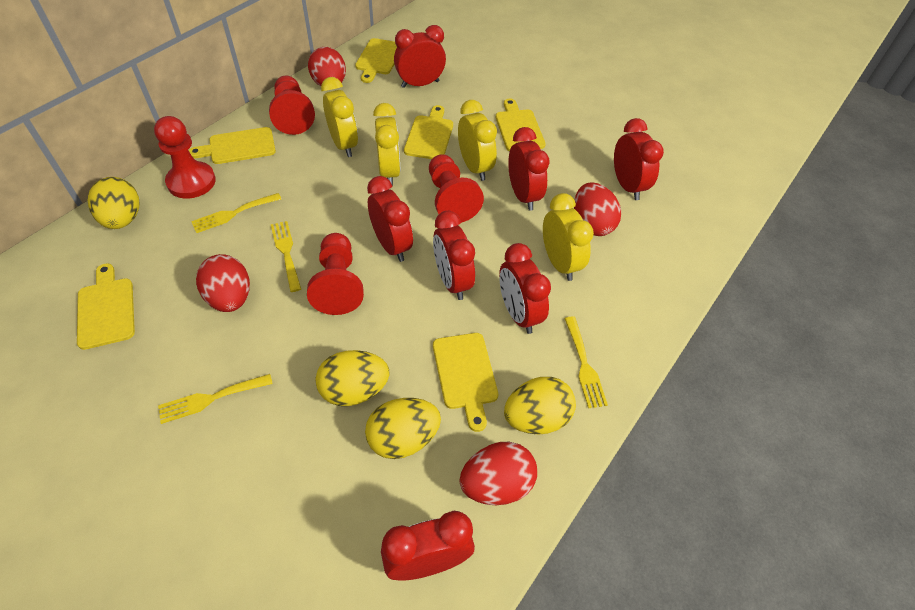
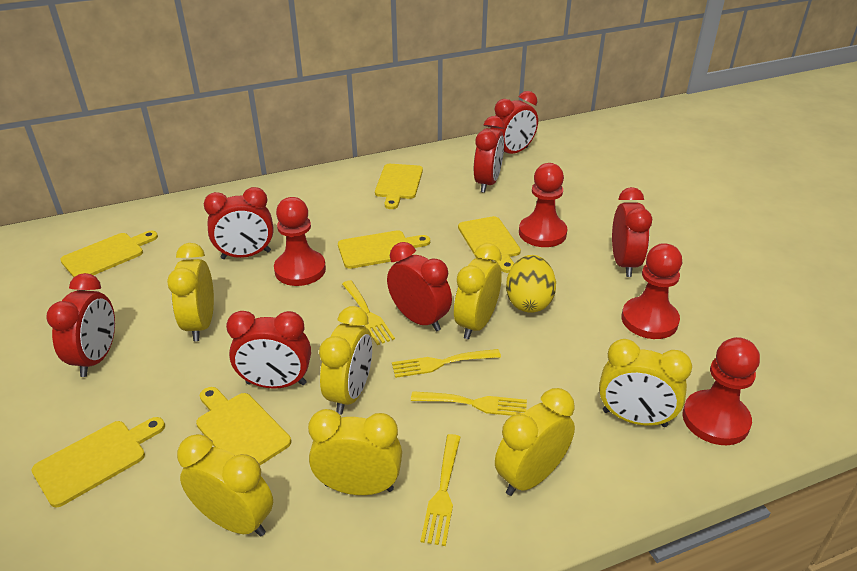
red egg: [196,254,250,312] [308,47,346,86] [460,442,537,505] [574,182,621,236] = 4 -> none = 0
yellow clock: [321,77,358,157] [373,103,400,186] [458,100,497,181] [543,193,594,281] = 4 -> [167,243,214,341] [177,434,273,537] [308,409,402,495] [319,306,372,415] [454,243,502,339] [495,388,575,496] [599,339,692,427] = 7
yellow egg: [87,177,139,229] [316,350,389,406] [365,398,441,459] [504,377,576,435] = 4 -> [506,255,556,313] = 1

